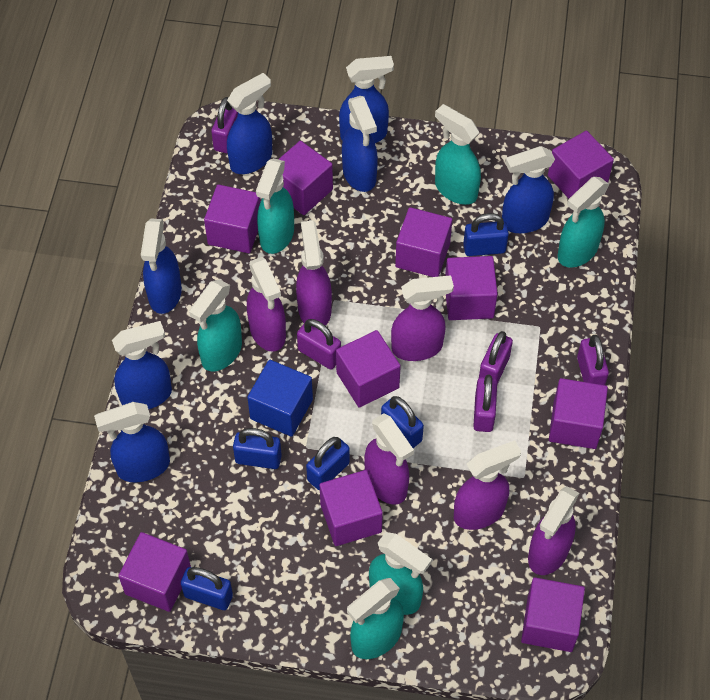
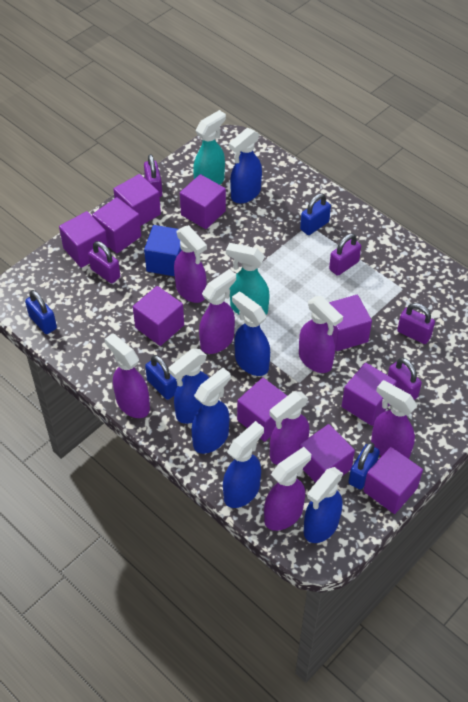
blue padlock: [181,567,233,610] [233,428,282,469] [306,437,350,490] [381,396,424,448] [463,213,509,256] = 5 -> [25,290,57,334] [145,355,177,400] [300,193,331,235] [348,442,380,490] = 4
blue spray bottle: [94,402,170,483] [112,321,172,409] [141,218,182,314] [227,73,272,174] [339,56,394,143] [342,96,378,192] [502,146,555,233] = 7 -> [168,349,209,424] [192,368,231,454] [223,421,264,508] [229,128,262,203] [232,292,270,376] [304,467,343,543] = 6
purple spray bottle: [247,257,286,352] [296,220,332,326] [364,413,414,505] [391,275,454,361] [454,440,521,530] [528,486,579,575] = 6 -> [104,333,150,418] [174,225,207,303] [199,269,236,354] [264,447,311,531] [269,391,309,465] [299,296,343,373] [371,380,417,459] = 7
turquoise spray bottle: [189,279,242,372] [256,158,294,254] [347,578,404,659] [369,532,432,615] [435,104,481,205] [558,177,609,268] = 6 -> [193,110,226,185] [226,243,270,315] = 2

